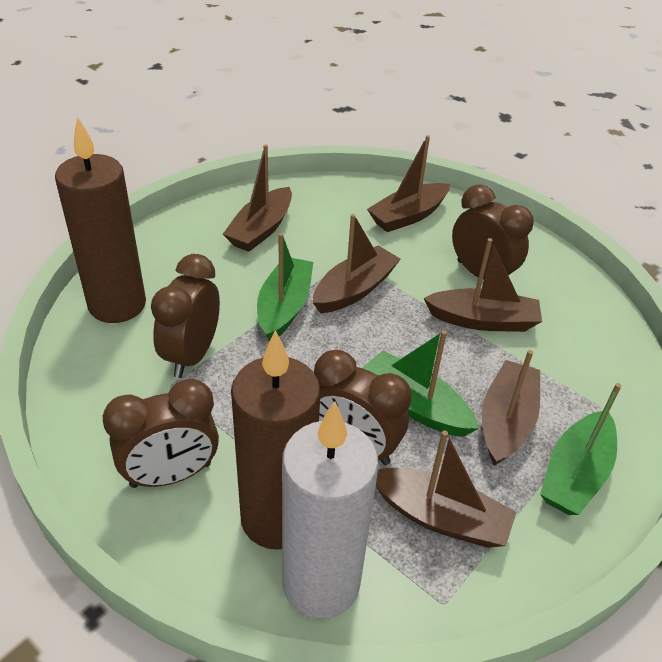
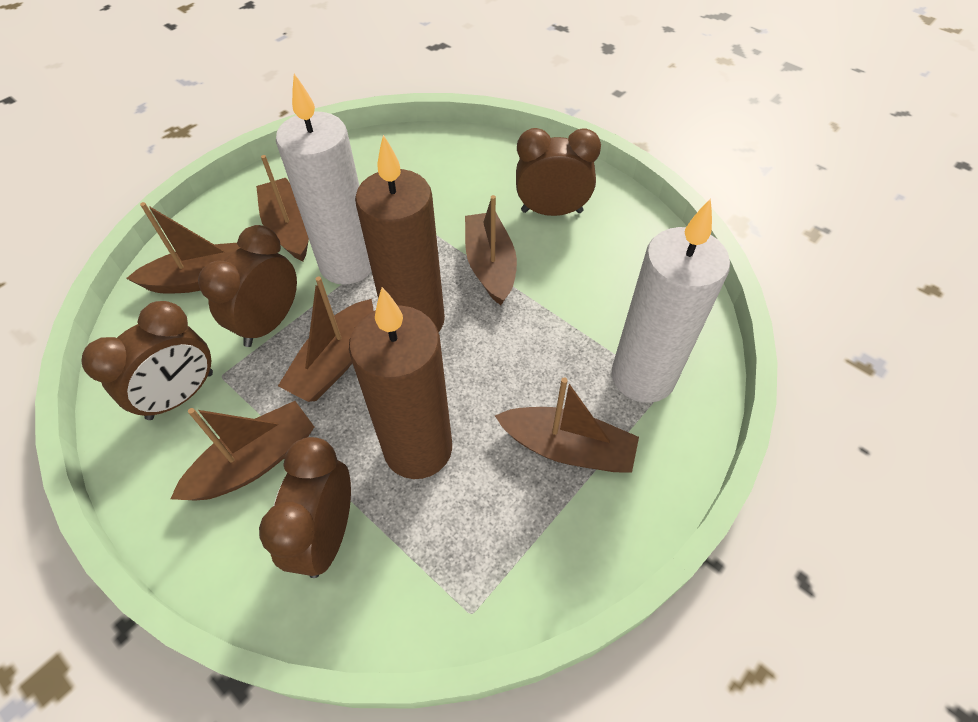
green boat: [257,233,313,341] [363,330,479,437] [540,383,621,515] = 3 -> none = 0
white candle: [282,401,379,619] = 1 -> [276,73,372,285] [612,198,730,403] = 2

